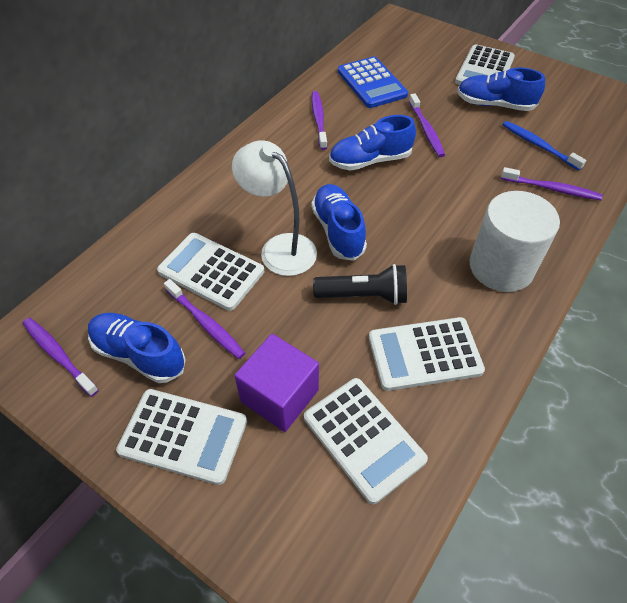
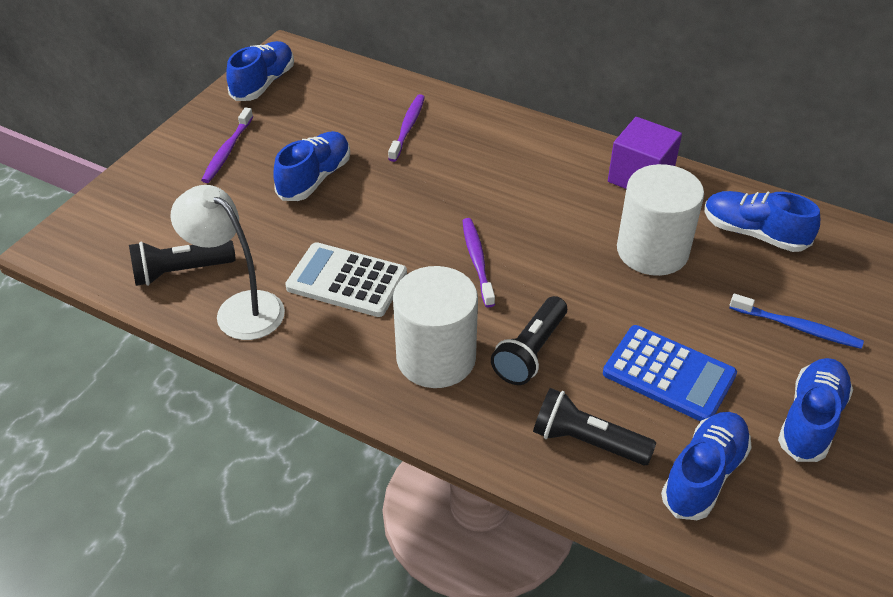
black flashlight: [313,264,407,305] = 1 -> [129,240,236,286] [491,296,567,385] [533,388,656,465] = 3
blue shoe: [88,313,186,383] [312,184,367,261] [329,115,416,170] [457,67,545,111] = 4 -> [226,41,294,101] [273,131,350,201] [661,412,752,520] [704,191,820,252] [778,358,853,462] = 5
purple toothbrush: [22,318,99,397] [164,279,245,359] [311,91,327,150] [409,94,445,157] [501,167,603,200] = 5 -> [201,107,253,183] [388,94,425,162] [462,218,495,308] = 3
white calculator: [116,389,247,485] [157,233,264,311] [304,378,428,504] [369,317,485,391] [455,44,515,85] = 5 -> [285,242,407,317] = 1
white cylinder: [470,191,560,292] = 1 -> [393,266,478,388] [617,164,704,276] = 2

